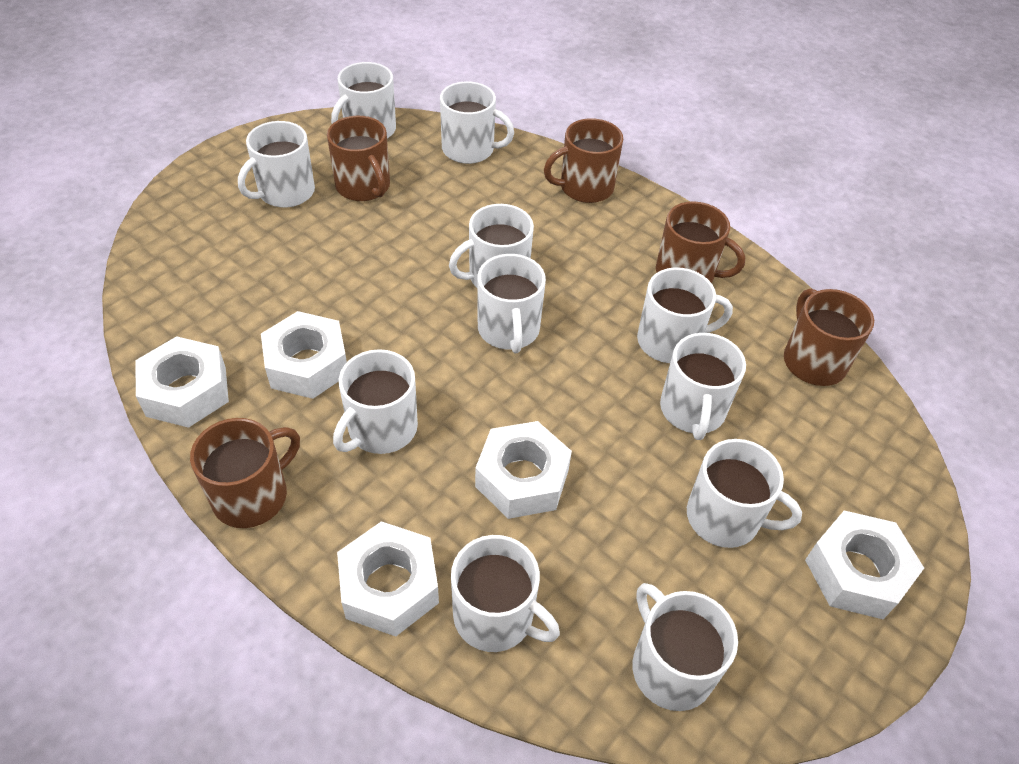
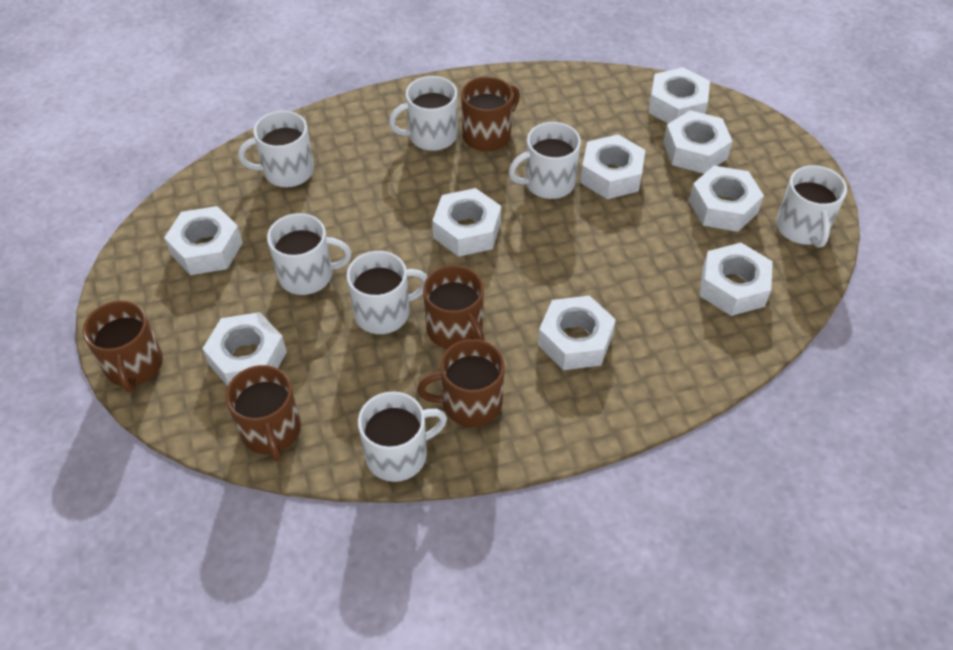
white mug: [238,121,315,208] [331,62,396,138] [333,349,418,454] [440,81,514,164] [449,204,534,288] [451,535,560,652] [478,254,546,353] [632,583,738,711] [637,267,733,363] [660,333,746,440] [687,439,802,548] = 11 -> [238,111,314,187] [267,213,351,295] [347,251,427,334] [358,391,447,482] [389,76,457,151] [508,122,581,199] [776,165,847,248] = 7
white nut: [136,336,229,428] [261,311,347,399] [337,521,439,636] [475,421,572,519] [805,510,924,619] = 5 -> [164,206,243,275] [203,312,287,386] [432,188,501,257] [538,295,616,370] [580,134,645,199] [648,67,710,123] [663,110,733,174] [689,166,764,232] [700,243,773,316] = 9

